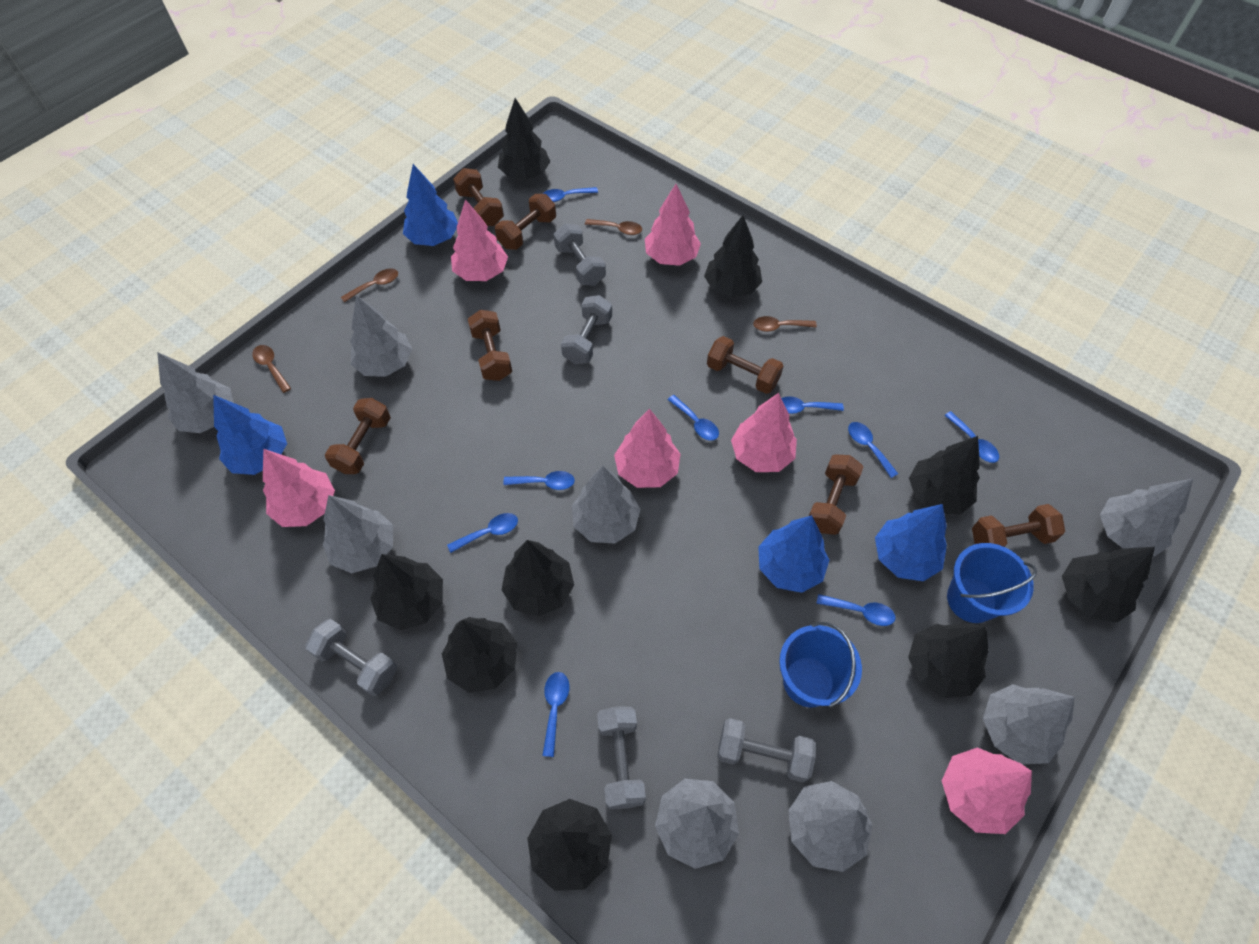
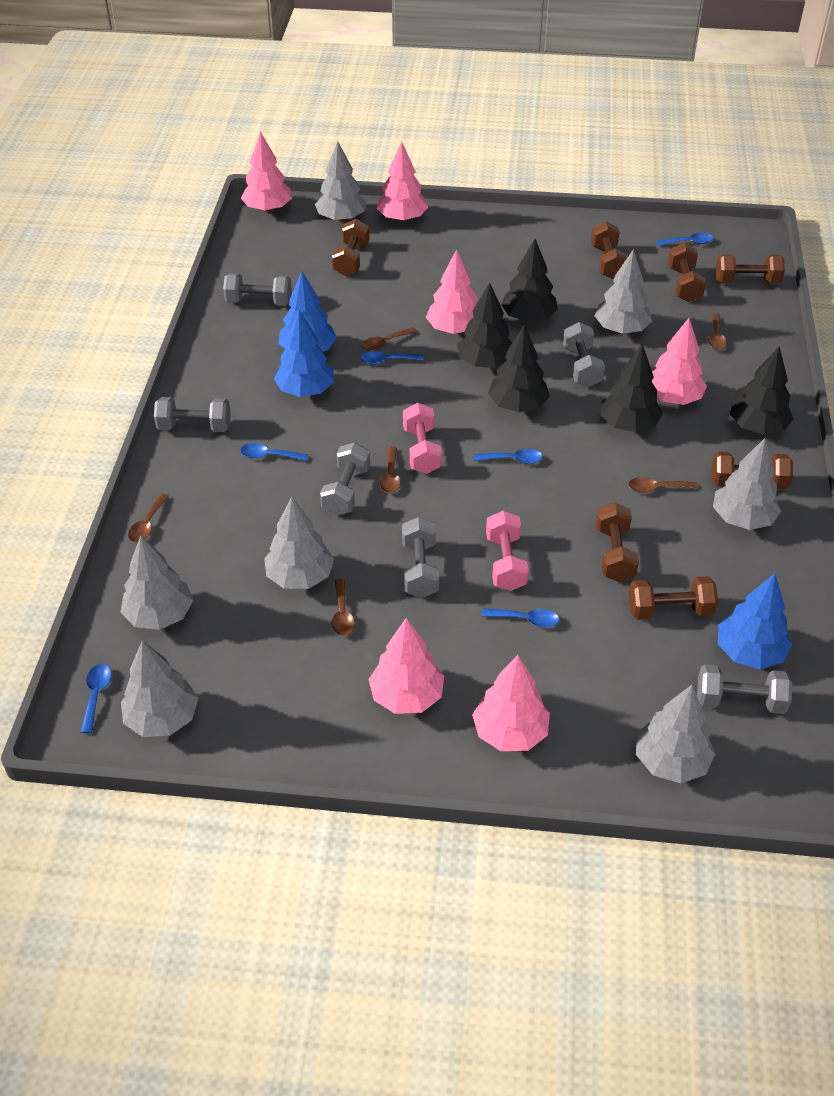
black tree: [370,554,443,630] [442,617,517,693] [498,98,551,180] [502,540,574,617] [527,799,612,891] [704,215,762,298] [908,623,989,698] [909,436,980,514] [1062,547,1155,622] = 9 -> [457,283,512,368] [488,325,550,412] [501,239,558,322] [601,344,663,432] [730,346,793,435] = 5
blue bucket: [779,622,862,707] [947,543,1037,623] = 2 -> none = 0
blue spoon: [447,513,518,553] [503,471,575,490] [542,672,569,757] [543,187,598,202] [667,395,719,441] [781,396,844,414] [816,594,896,626] [848,422,898,478] [944,411,999,463] = 9 -> [81,664,112,734] [240,443,308,461] [360,351,424,364] [474,449,543,464] [482,608,559,628] [656,233,713,246] = 6
blue tree: [213,395,287,475] [403,164,458,246] [758,515,829,593] [875,504,947,581] = 4 -> [274,310,334,397] [278,271,337,352] [718,573,792,670] = 3
brown spoon: [252,345,291,393] [341,269,398,302] [585,219,642,235] [753,316,817,332] = 4 -> [128,494,169,542] [331,579,355,636] [362,327,417,351] [379,447,401,493] [628,477,698,493] [708,313,727,350] = 6
grey dumbbell: [305,619,397,696] [554,224,606,286] [561,295,612,364] [597,706,646,810] [717,718,816,782] = 5 -> [154,397,231,432] [223,273,292,305] [320,442,370,516] [402,517,439,598] [563,322,605,387] [697,664,792,714] = 6
grey tree: [157,352,234,433] [323,495,393,573] [350,295,412,377] [572,466,641,544] [655,779,739,869] [788,781,872,872] [983,684,1075,764] [1100,478,1193,557] = 8 -> [121,536,193,630] [121,640,198,737] [264,497,334,589] [315,141,366,222] [595,249,652,334] [636,685,715,783] [713,438,781,530] = 7
pink dumbbell: none = 0 -> [403,403,442,474] [486,511,529,591] = 2

